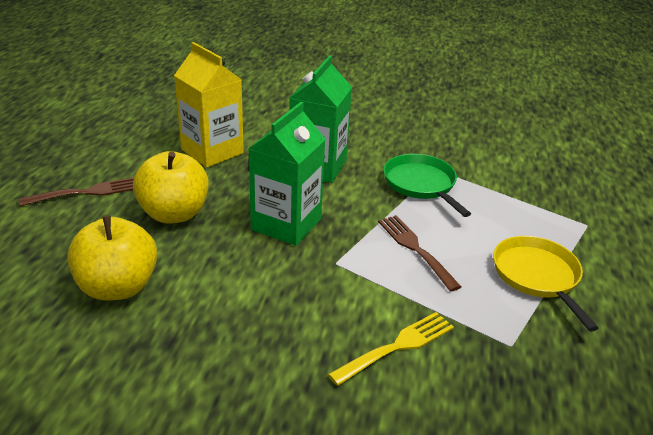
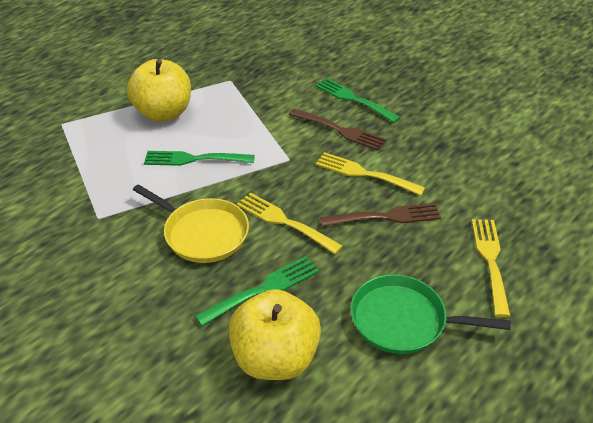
green carton: [248,102,326,246] [290,55,352,183] = 2 -> none = 0
green fork: none = 0 -> [144,151,255,166] [195,256,319,326] [315,78,401,123] = 3
yellow carton: [174,42,244,167] = 1 -> none = 0
yellow fork: [328,312,454,386] = 1 -> [237,192,343,254] [316,152,425,195] [472,219,510,317] = 3

